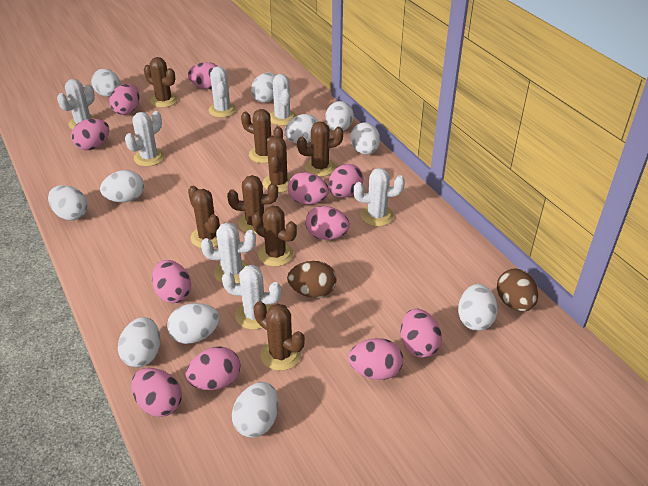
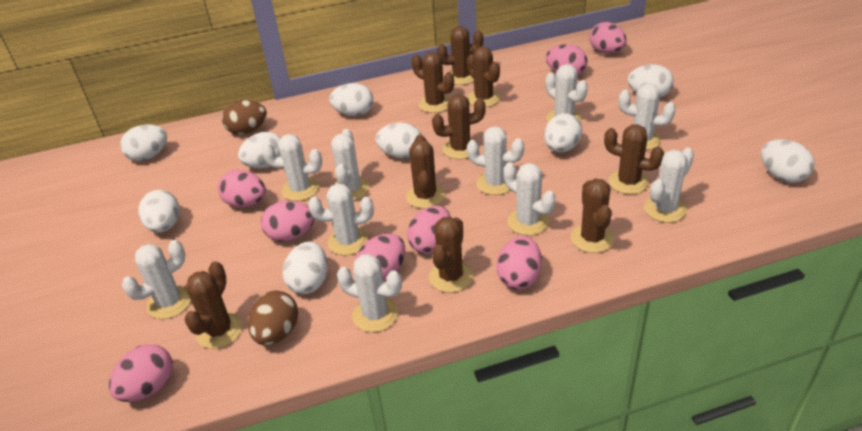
brown cactus: [144,57,178,108] [188,186,220,248] [227,175,278,234] [241,109,283,163] [252,205,297,267] [254,301,305,371] [263,136,292,193] [297,121,343,177] = 8 -> [184,261,243,349] [406,135,445,209] [412,52,454,113] [429,217,473,293] [432,94,486,160] [437,26,483,85] [467,46,501,107] [571,179,615,253] [604,124,664,194] = 9
pink egg: [71,119,109,150] [109,84,140,115] [131,368,182,417] [152,260,191,303] [185,346,240,390] [188,62,217,89] [288,172,329,204] [305,206,350,240] [328,164,364,198] [348,338,403,380] [400,309,442,358] = 11 -> [109,344,173,402] [218,170,266,208] [261,201,315,241] [355,234,405,281] [407,206,451,254] [497,236,542,290] [546,44,588,75] [590,22,627,54] = 8
white cactus: [57,79,97,130] [125,111,165,166] [201,222,256,283] [209,66,237,118] [222,265,281,330] [270,74,297,126] [354,168,405,226] = 7 -> [122,240,191,319] [262,134,322,201] [308,183,374,256] [331,129,370,201] [337,254,402,332] [467,126,524,195] [503,162,556,235] [545,64,588,122] [619,83,676,150] [644,148,694,223] = 10
white egg: [48,185,88,220] [91,69,120,97] [100,170,144,202] [118,317,160,367] [167,303,220,344] [232,382,278,438] [251,73,276,103] [285,114,319,143] [325,101,354,131] [350,123,380,155] [458,284,498,331] = 11 -> [120,124,167,161] [138,190,180,233] [238,132,281,169] [283,241,328,294] [329,83,373,116] [376,123,422,159] [544,113,582,152] [628,64,674,98] [761,140,815,183] = 9

